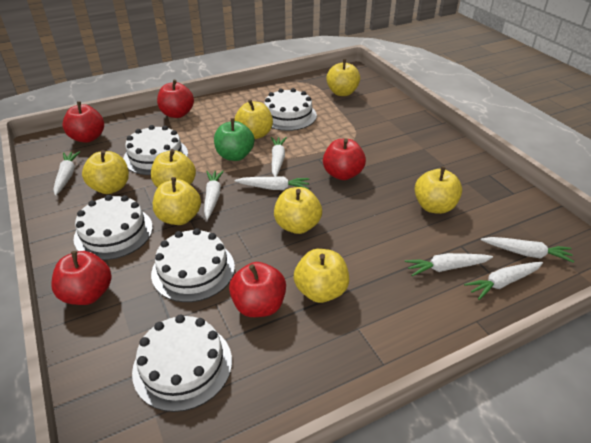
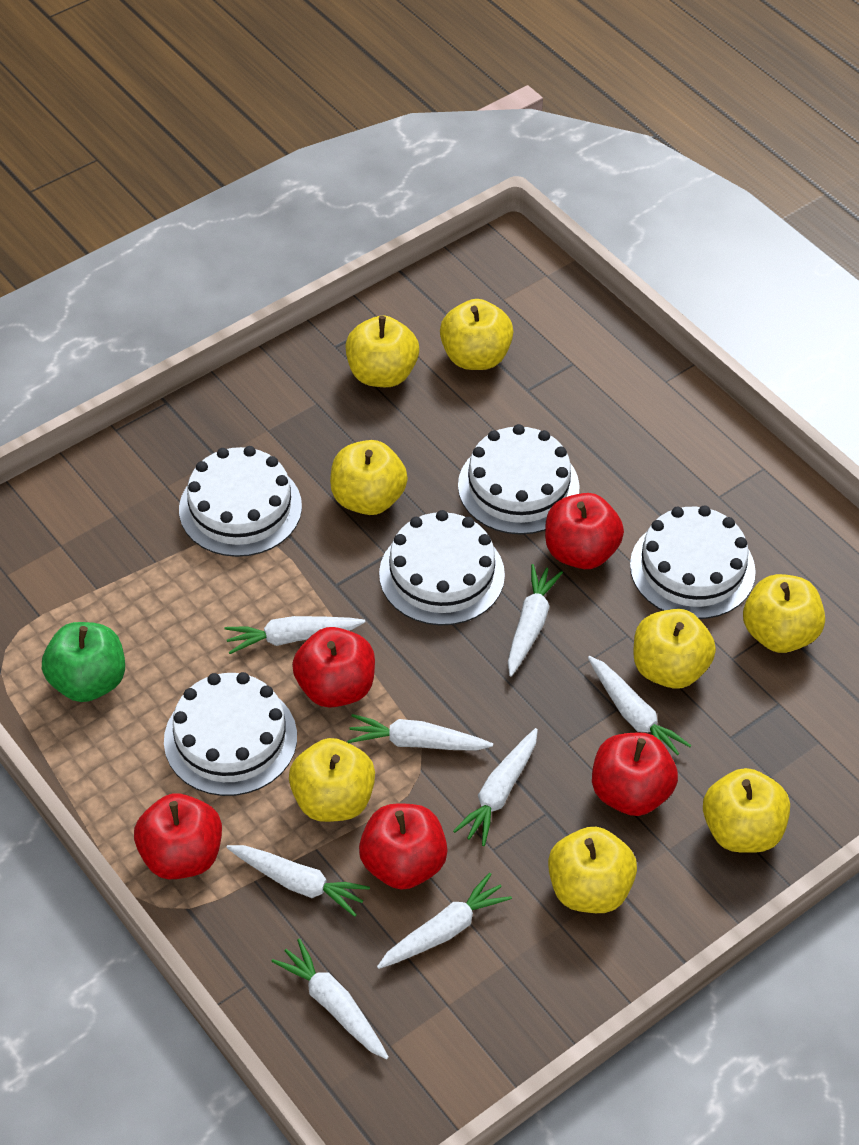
white carrot: [53,151,80,196] [204,171,224,220] [235,176,309,190] [271,137,287,177] [405,253,493,276] [464,262,543,300] [481,237,574,263] = 7 -> [225,616,365,654] [226,845,370,917] [271,938,389,1059] [347,714,493,751] [377,873,512,969] [453,728,538,846] [508,564,563,676] [588,656,691,755] = 8

